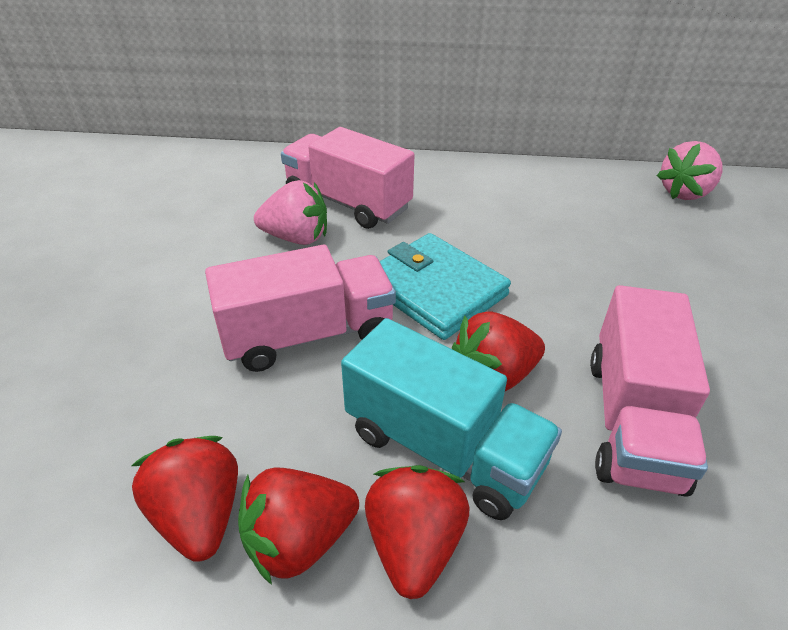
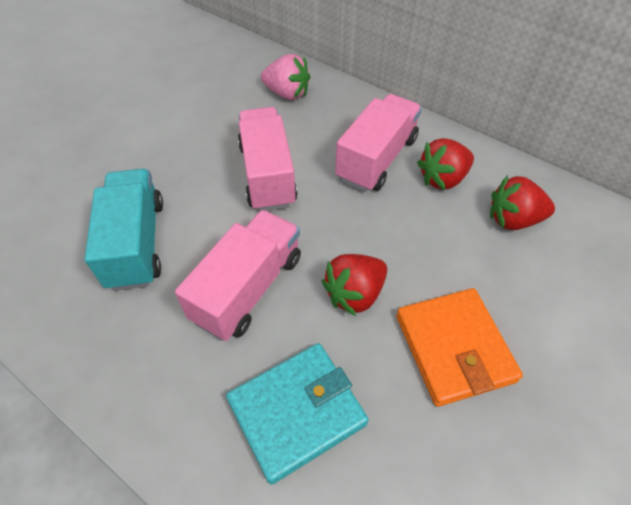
orange wallet: none = 0 -> [396,288,523,407] = 1
pink strawberry: [254,180,327,245] [657,141,722,200] = 2 -> [261,54,310,100] = 1
red strawberry: [131,436,238,562] [238,468,359,585] [365,465,469,599] [452,311,545,391] = 4 -> [322,254,387,316] [417,138,474,190] [490,175,555,230] = 3

